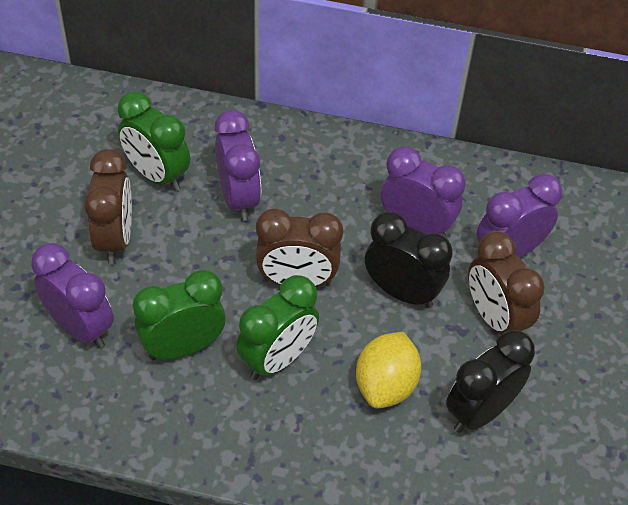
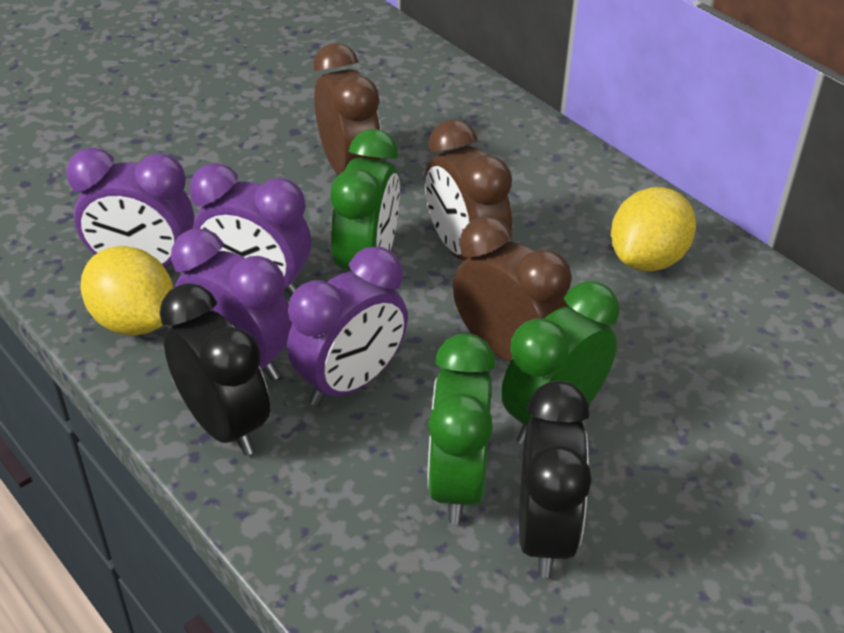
yellow lemon: [356,332,421,408] = 1 -> [80,246,173,336] [611,187,696,272] = 2

